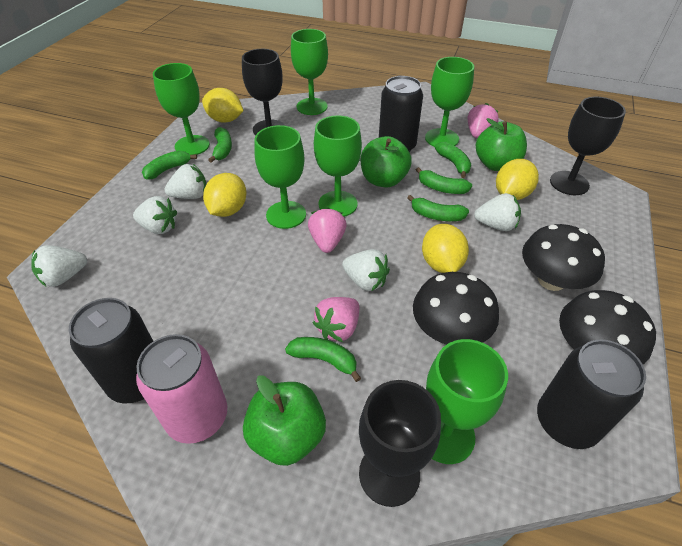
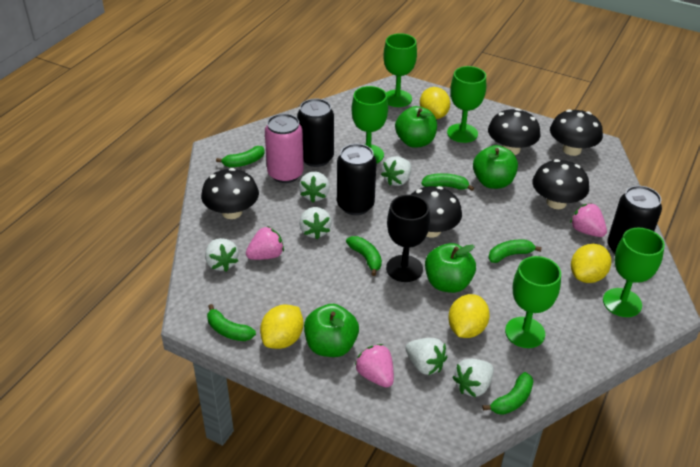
black goblet: [242,49,285,135] [359,380,441,507] [550,97,626,195] = 3 -> [386,194,430,282] = 1
black mushroom: [413,272,499,345] [522,224,605,291] [559,290,656,364] = 3 -> [201,168,259,219] [411,186,462,238] [488,108,541,155] [532,159,589,209] [550,109,603,156] = 5
green apple: [243,376,326,466] [361,136,412,188] [476,118,527,171] = 3 -> [304,304,359,357] [395,106,437,148] [425,243,476,293] [473,145,518,189] = 4
green goblet: [153,63,210,155] [254,125,306,229] [291,29,328,115] [314,115,362,217] [425,57,474,147] [426,339,508,464] = 6 -> [351,86,388,164] [383,33,417,107] [447,66,486,143] [505,256,561,348] [603,228,665,317] = 5
white strawberry: [31,245,87,287] [133,196,177,234] [165,164,206,199] [342,249,390,291] [474,193,521,231] = 5 -> [205,238,238,272] [299,172,330,202] [299,207,332,240] [381,156,411,186] [405,338,447,375] [452,359,494,397] = 6

